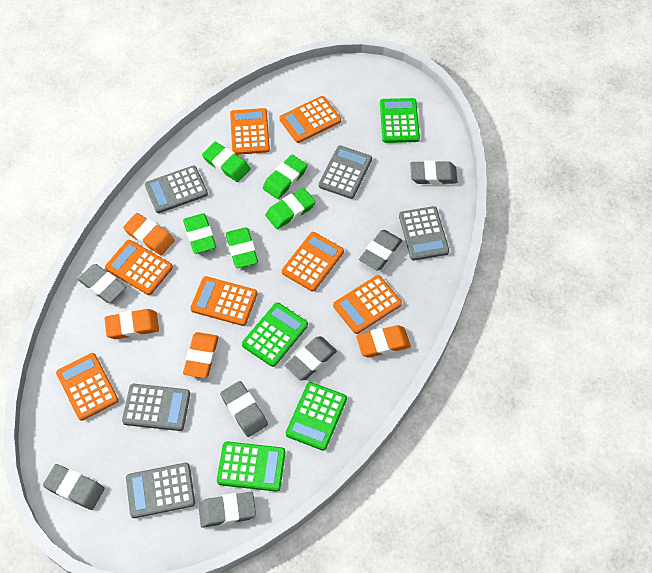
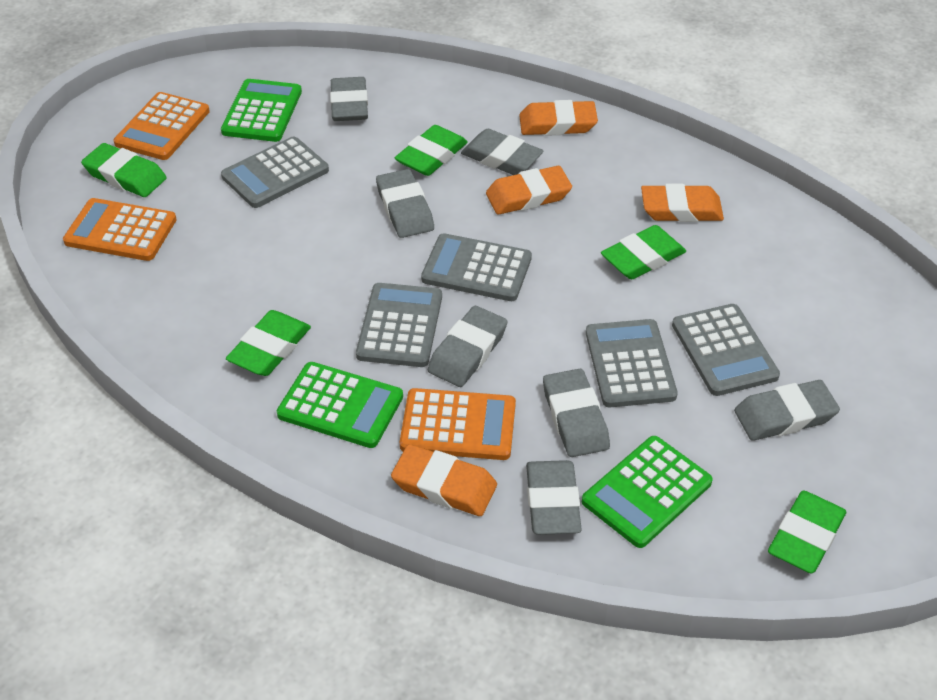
green calculator: [217,441,285,492] [242,303,308,367] [286,382,347,451] [380,98,420,143] = 4 -> [221,79,302,142] [277,362,403,448] [582,436,713,548] = 3
orange calculator: [56,353,119,421] [105,240,173,295] [190,276,257,326] [230,108,270,155] [280,96,341,143] [282,232,344,292] [333,275,402,334] = 7 -> [63,198,177,261] [113,92,210,160] [400,388,516,460] = 3

